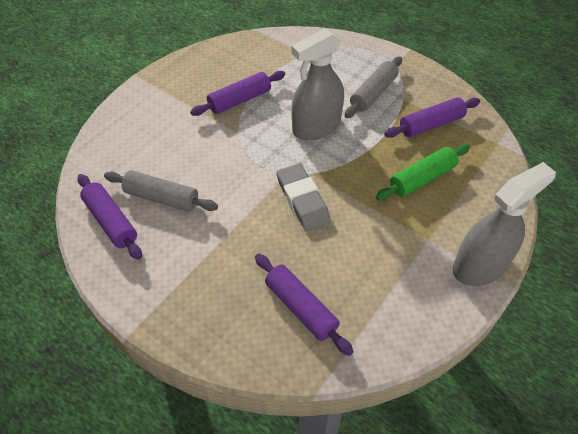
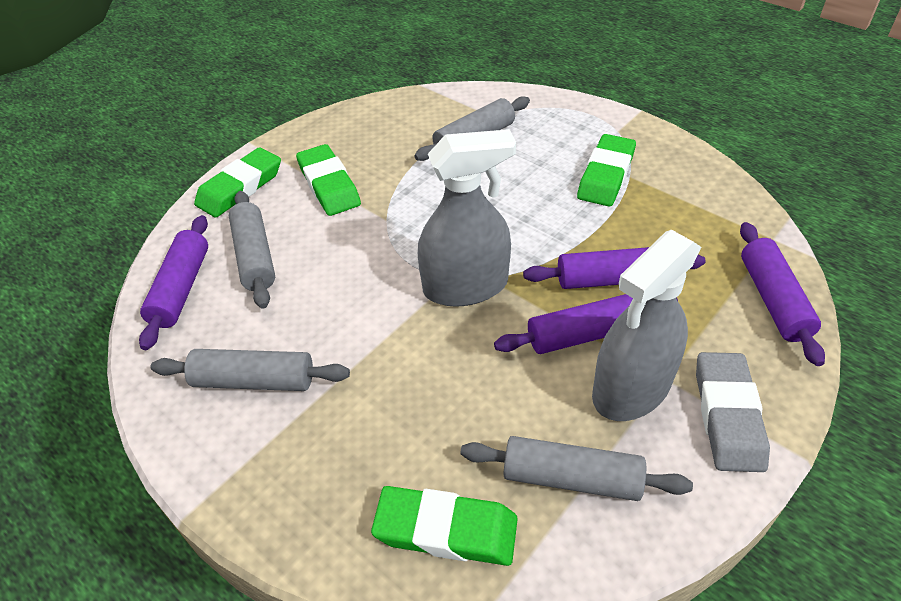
green eraser: none = 0 -> [194,147,281,218] [296,144,361,216] [371,486,518,566] [577,134,636,207] = 4
green rolling pin: [376,144,470,200] = 1 -> none = 0
grey rolling pin: [104,170,218,212] [345,56,402,118] = 2 -> [151,349,350,391] [229,191,275,309] [414,96,530,161] [460,436,693,501] = 4

